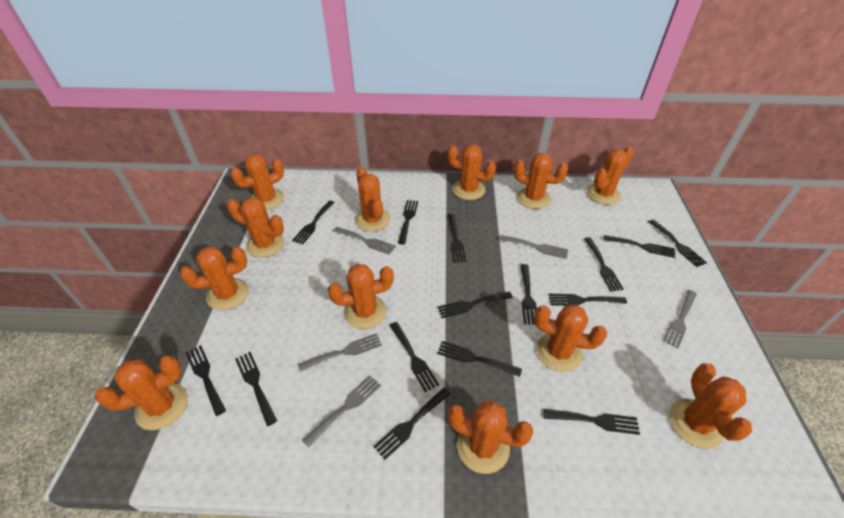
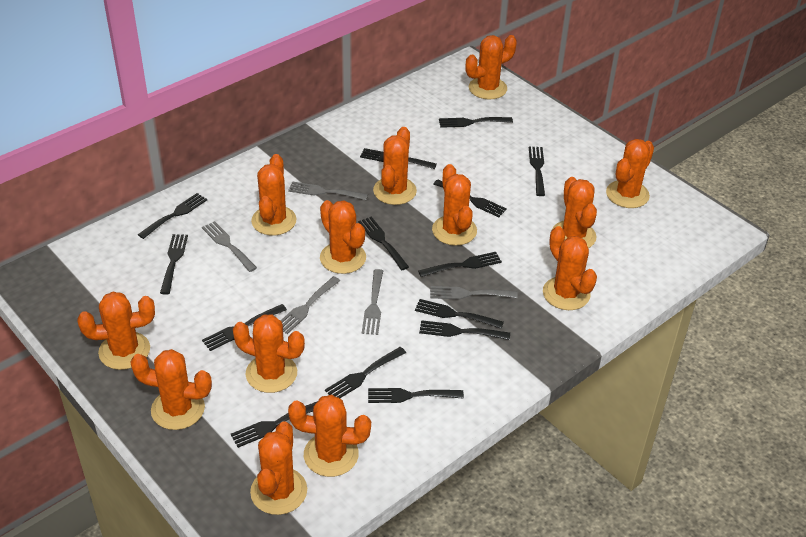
black fork: [186,345,226,416] [235,352,277,426] [292,200,335,245] [373,387,451,460] [389,322,439,392] [398,200,418,244] [437,292,513,318] [437,341,522,377] [448,214,466,263] [520,264,537,325] [543,409,640,435] [548,294,627,306] [584,237,624,292] [604,235,675,258] [649,220,707,267] = 15 -> [138,193,207,239] [160,234,188,295] [202,304,287,351] [231,401,318,448] [325,347,406,398] [358,217,409,271] [360,148,437,169] [368,388,464,403] [415,299,504,329] [418,252,502,277] [419,320,510,340] [434,179,507,217] [439,117,513,128] [529,147,545,196] = 14
orange cactus: [95,356,188,430] [180,247,249,310] [227,198,284,258] [230,154,284,210] [328,264,394,329] [355,167,390,232] [448,145,496,200] [448,401,533,474] [514,153,568,209] [534,305,607,372] [587,147,634,205] [669,363,752,449] = 12 -> [77,292,155,370] [130,349,212,430] [233,314,305,393] [250,421,307,515] [251,154,297,235] [288,395,371,477] [320,200,366,274] [373,127,417,205] [432,164,477,246] [466,35,517,99] [543,226,597,310] [552,177,597,248] [606,139,654,208] = 13

